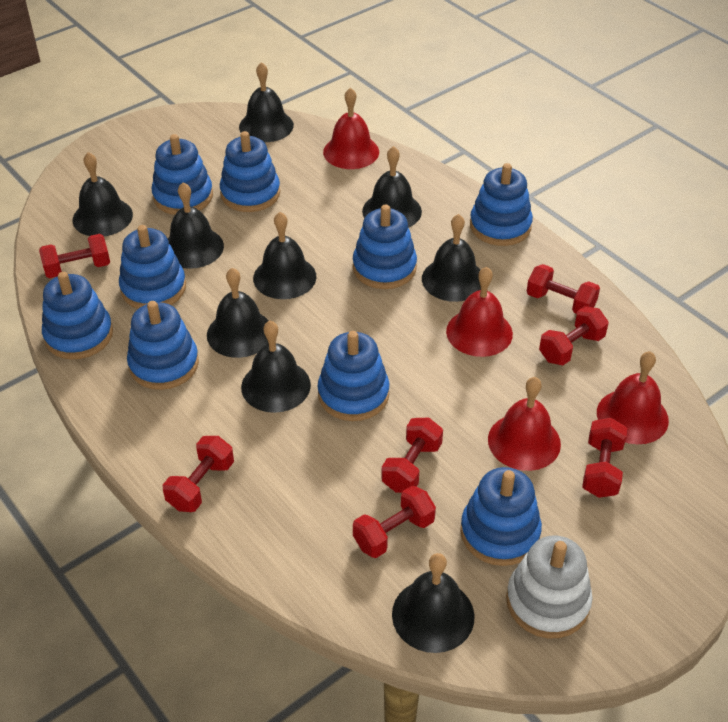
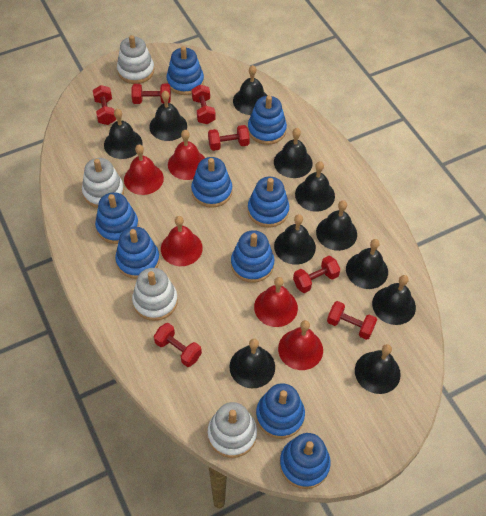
black bell: [73,152,133,236] [167,182,224,269] [207,268,269,358] [239,62,294,142] [241,321,311,413] [253,212,316,299] [362,146,422,228] [392,553,474,653] [422,214,481,302] = 9 -> [104,109,143,159] [149,91,187,141] [230,339,275,388] [233,65,268,115] [274,128,313,178] [274,214,316,265] [295,161,335,212] [316,200,357,251] [346,239,388,289] [355,344,401,394] [372,275,416,325] = 11
red bell: [323,88,379,169] [446,267,513,357] [488,377,561,471] [597,351,669,444] = 4 -> [124,144,164,195] [161,216,203,266] [168,130,205,180] [254,277,298,327] [278,320,323,370] = 5
white stacking toy: [506,535,593,638] = 1 -> [82,158,124,208] [117,35,154,84] [132,268,178,321] [208,402,257,458] = 4

